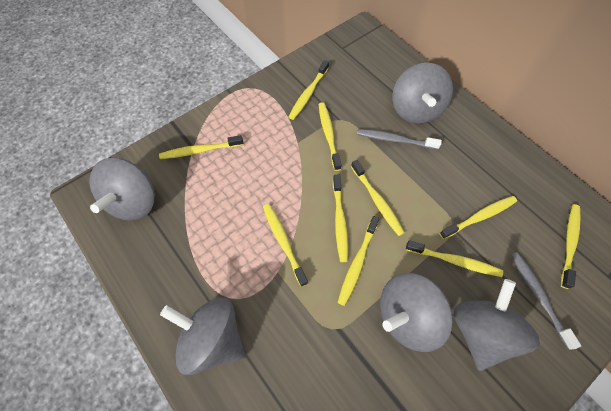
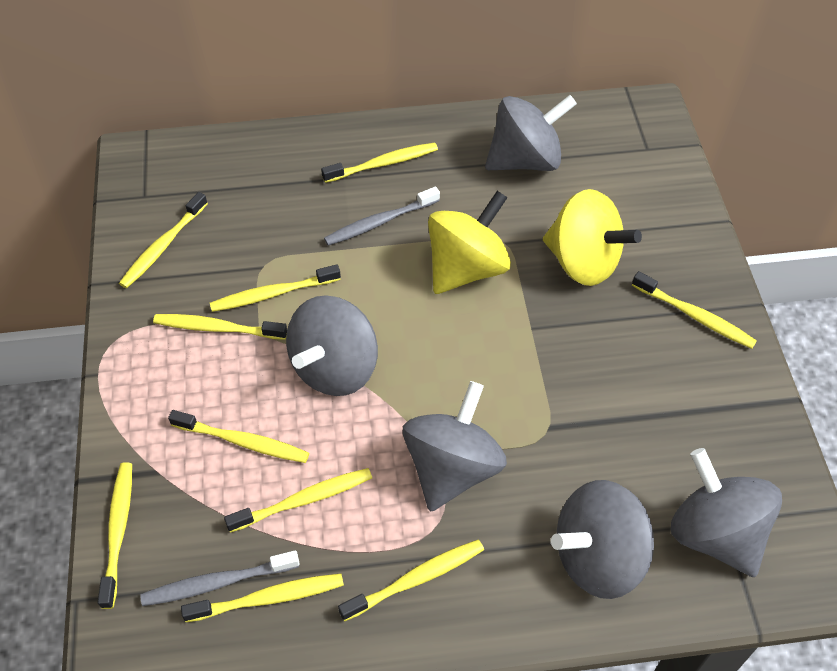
yellow spinning top: none = 0 -> [428,191,511,294] [543,189,642,286] = 2

